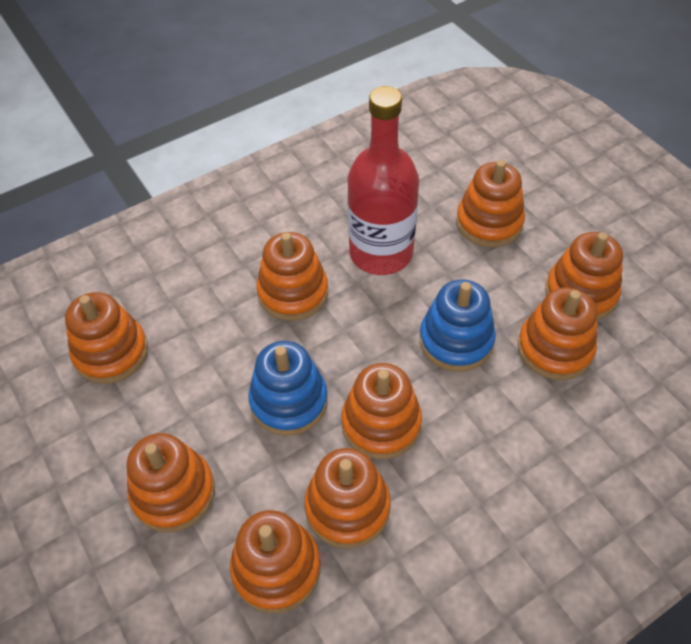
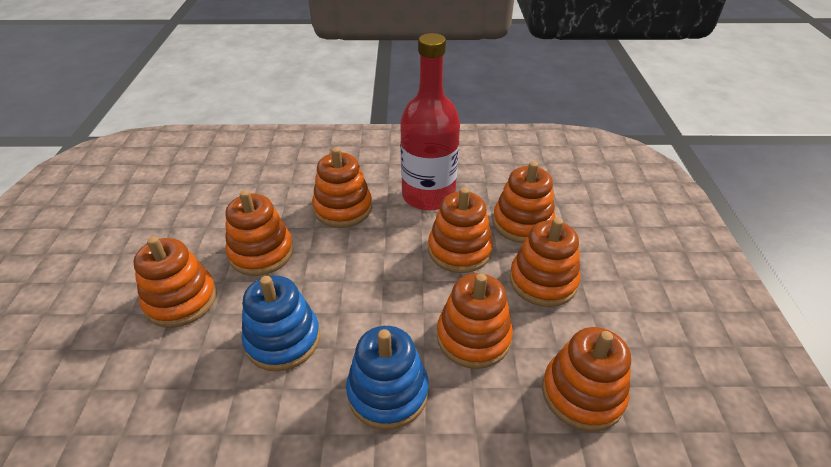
orange stacking toy: [65,292,148,384] [126,433,215,533] [230,510,321,613] [256,232,328,321] [304,448,391,549] [342,363,422,459] [456,160,525,247] [518,287,597,380] [545,232,623,320] = 9 -> [133,236,217,328] [225,190,294,276] [312,147,372,228] [428,187,493,273] [437,273,513,369] [493,161,555,243] [510,218,580,307] [542,327,631,432] = 8

